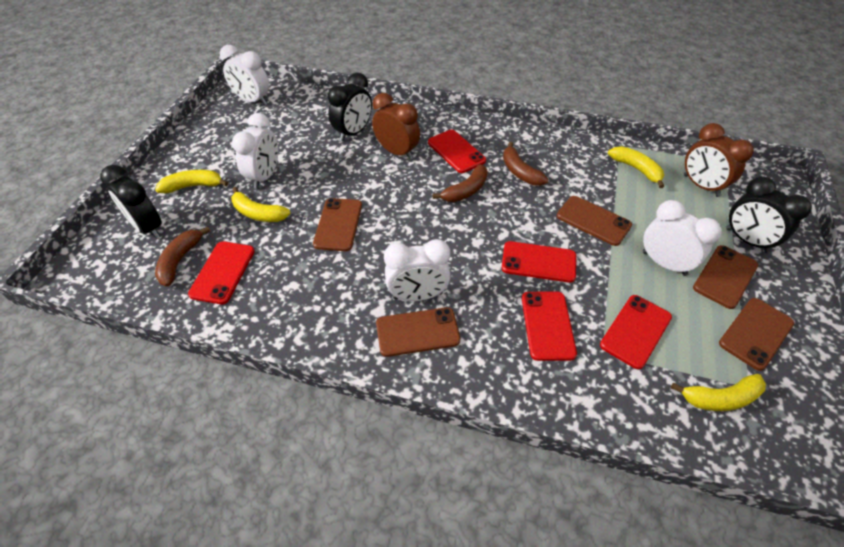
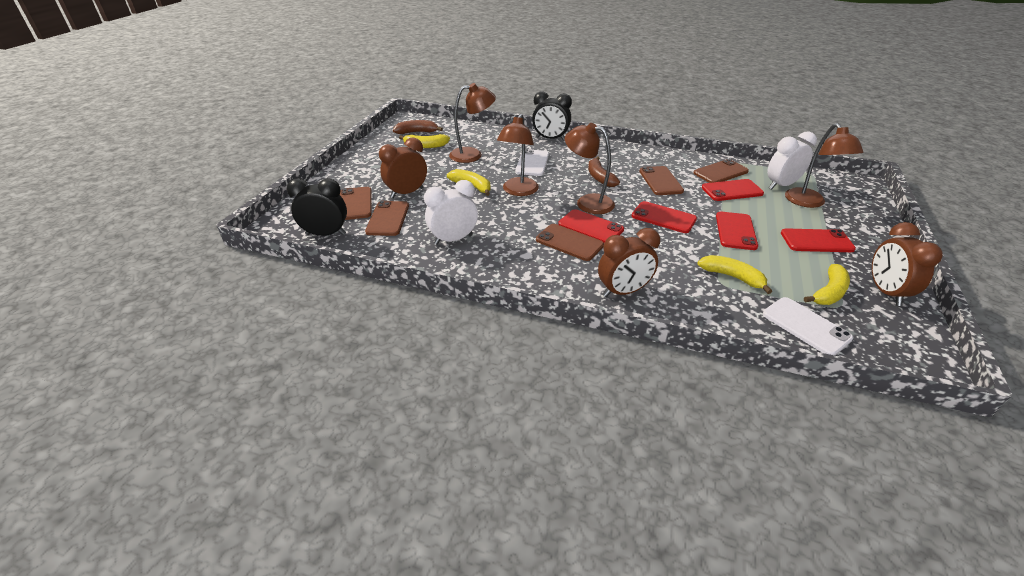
black clock: [101,165,162,239] [328,73,372,141] [726,176,812,253] = 3 -> [287,178,347,236] [532,91,572,141] = 2
brown banana: [155,227,210,287] [433,164,488,202] [503,142,548,186] = 3 -> [393,120,443,134] [588,156,620,187] = 2
brown clock: [372,93,420,160] [684,123,754,197] = 2 -> [379,138,427,198] [598,228,660,297] [872,222,943,306] = 3
brown lamp: none = 0 -> [449,83,496,163] [497,114,539,196] [565,123,615,214] [785,123,863,208] = 4
white clock: [220,45,269,105] [232,113,278,189] [384,239,450,301] [643,200,722,276] = 4 -> [424,180,478,245] [767,131,817,189] = 2
white phone: none = 0 -> [515,149,549,176] [763,297,853,356] = 2

